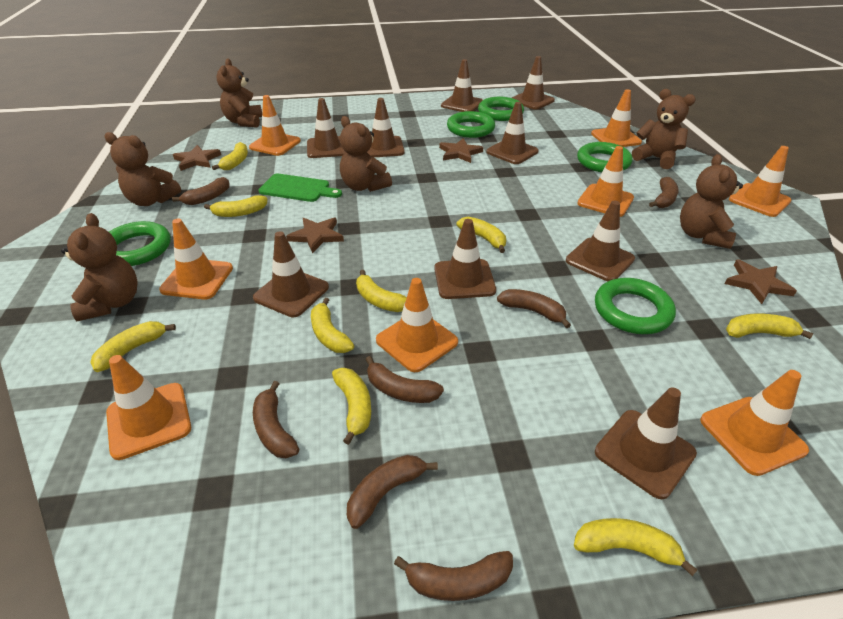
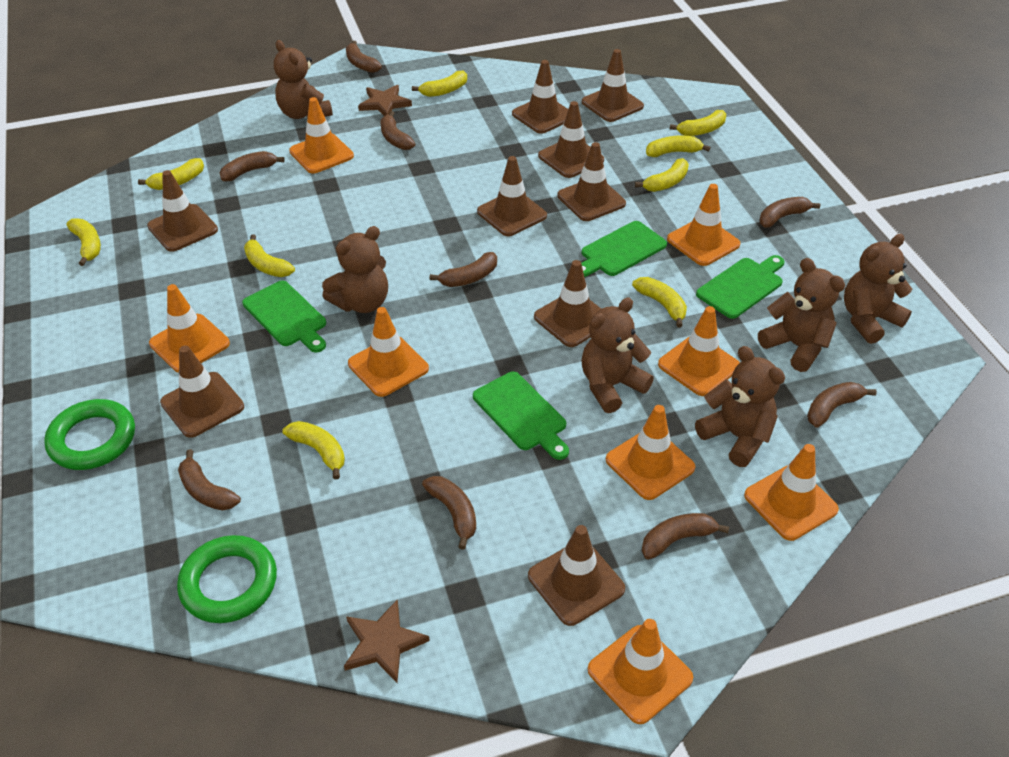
brown banana: [172,177,230,205] [253,381,299,458] [347,455,438,529] [365,356,444,403] [394,551,513,601] [497,289,571,328] [649,177,679,208] = 7 -> [178,449,241,511] [220,151,285,181] [346,41,382,73] [380,111,415,150] [422,476,476,549] [429,252,497,287] [642,513,729,560] [760,197,820,228] [807,382,877,427] = 9
brown star: [173,145,221,171] [286,218,344,253] [439,138,483,163] [725,259,797,304] = 4 -> [344,600,430,683] [358,85,412,116] = 2
green cutting board: [258,174,342,202] = 1 -> [242,280,326,353] [473,371,569,460] [581,221,667,277] [696,255,785,319] = 4
green ring: [109,221,170,266] [447,111,495,138] [478,97,524,121] [577,142,633,172] [595,278,676,334] = 5 -> [44,399,135,470] [177,535,277,623] = 2

